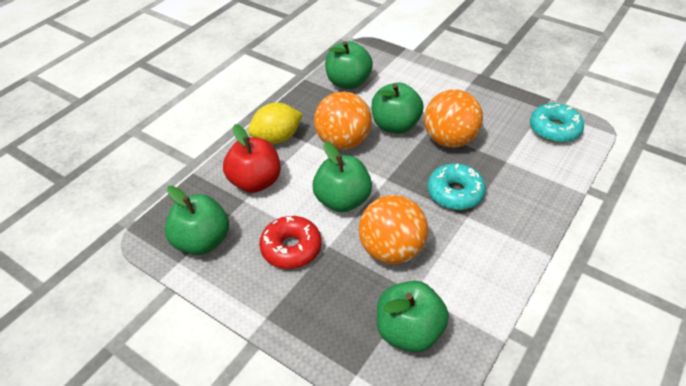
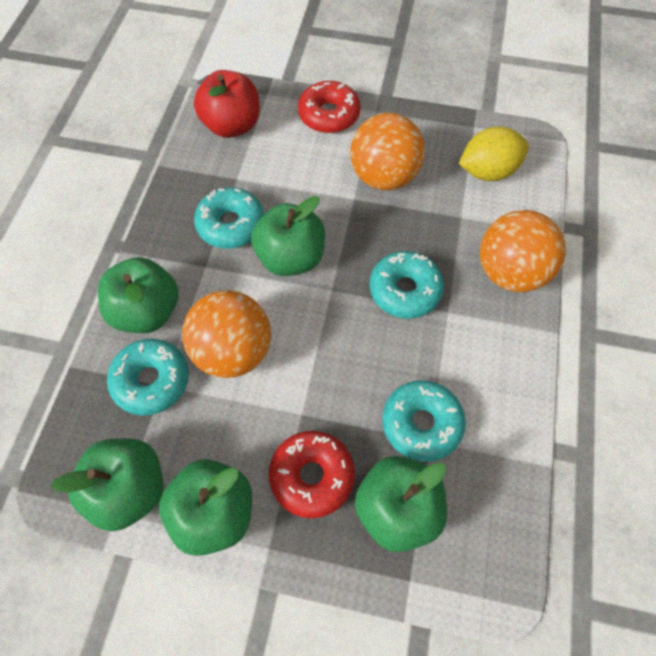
red donut: [259,216,321,269] = 1 -> [269,431,355,518] [298,81,361,133] = 2
turquoise donut: [427,163,486,210] [530,103,584,143] = 2 -> [107,339,189,416] [194,187,264,249] [369,251,444,319] [382,380,466,462] = 4

